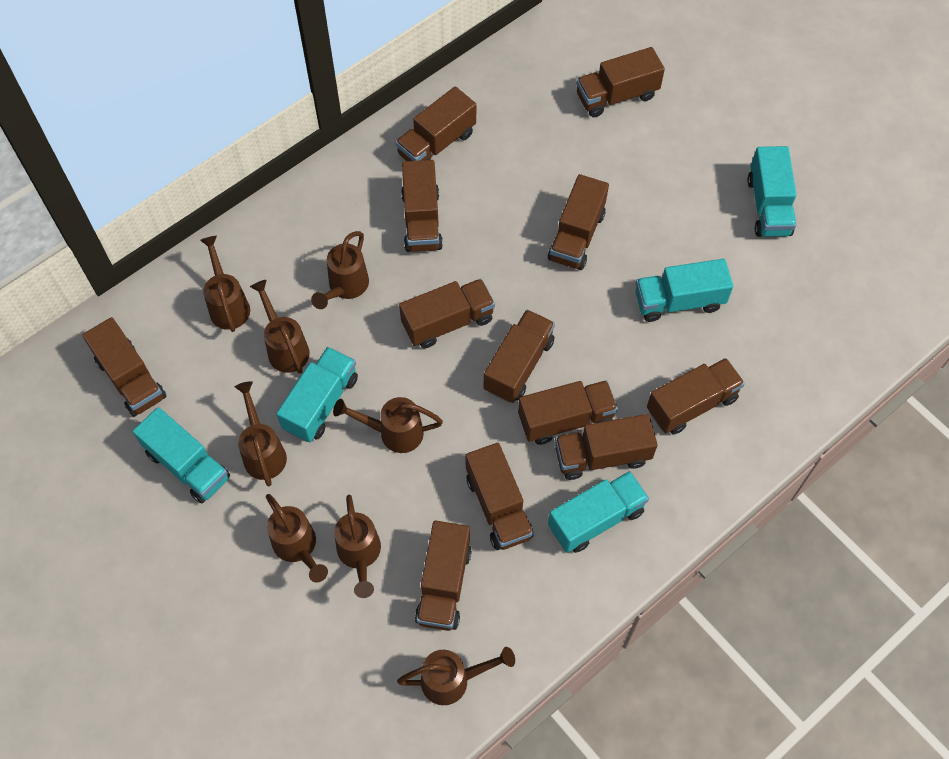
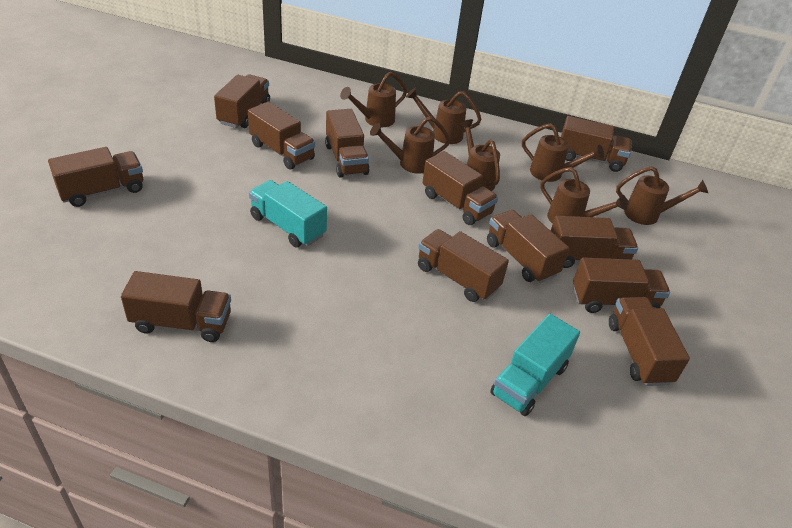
brown watering can: [200,236,250,332] [235,381,287,486] [250,280,310,374] [266,494,328,583] [311,231,369,309] [333,397,443,453] [334,494,381,598] [397,647,515,705] = 8 -> [340,72,407,127] [370,116,450,174] [406,88,481,144] [460,119,500,191] [522,123,604,182] [540,167,628,224] [616,166,708,225] = 7
turquoise truck: [133,407,230,503] [276,347,358,442] [548,471,649,553] [635,259,733,322] [747,146,797,237] = 5 -> [249,180,327,247] [490,314,580,416] = 2

